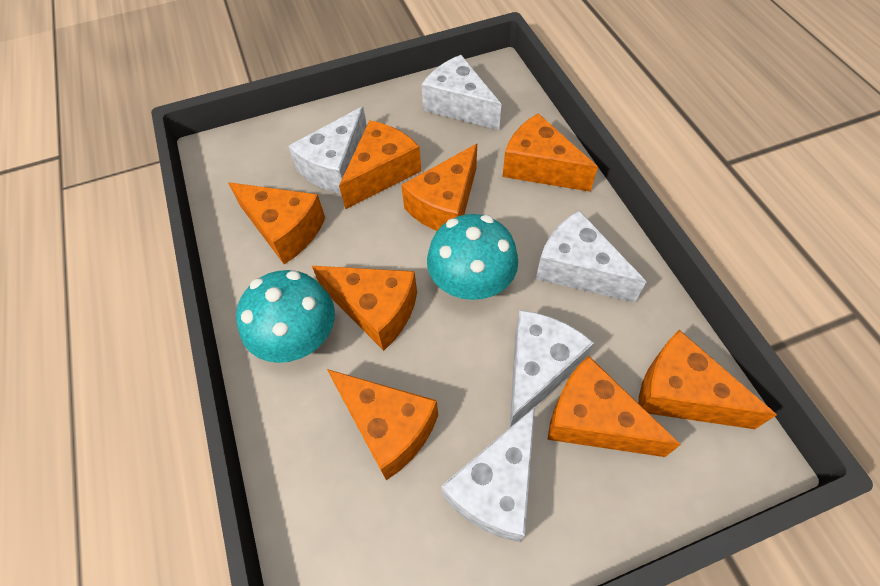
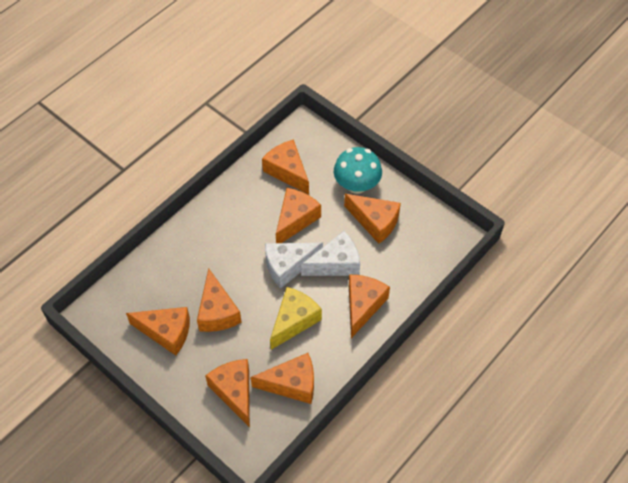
turquoise mushroom: [236,270,335,363] [427,214,518,300] = 2 -> [334,147,382,194] = 1
white cheese: [288,106,367,194] [421,55,501,130] [441,407,535,542] [510,310,594,427] [536,210,646,303] = 5 -> [265,243,323,289] [301,231,360,276] = 2
yellow cheese: none = 0 -> [270,287,322,350] = 1

